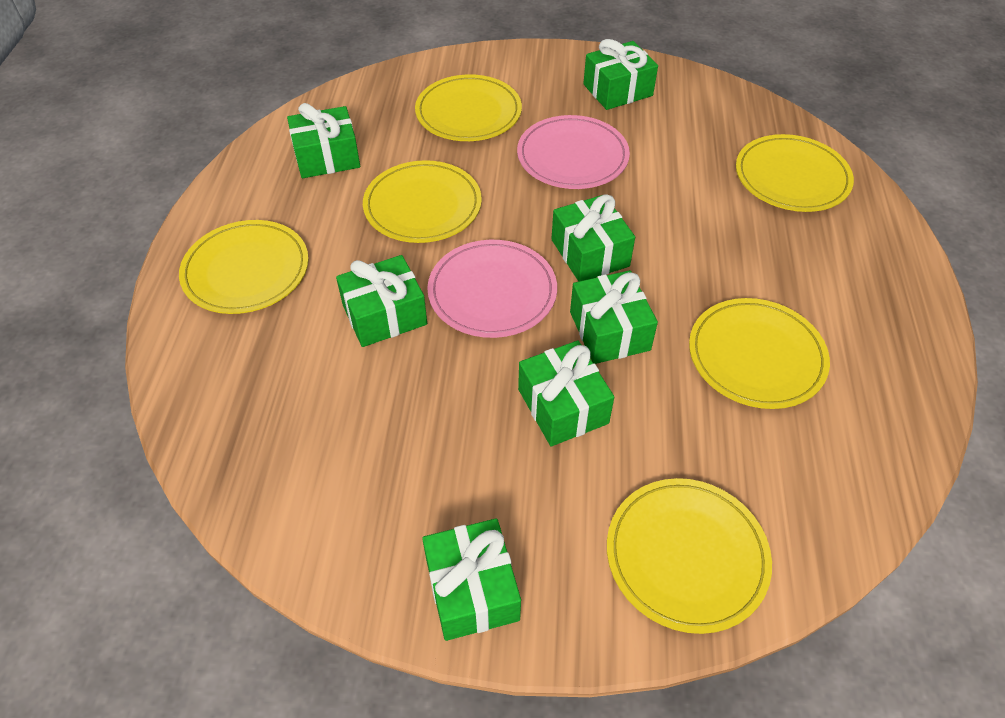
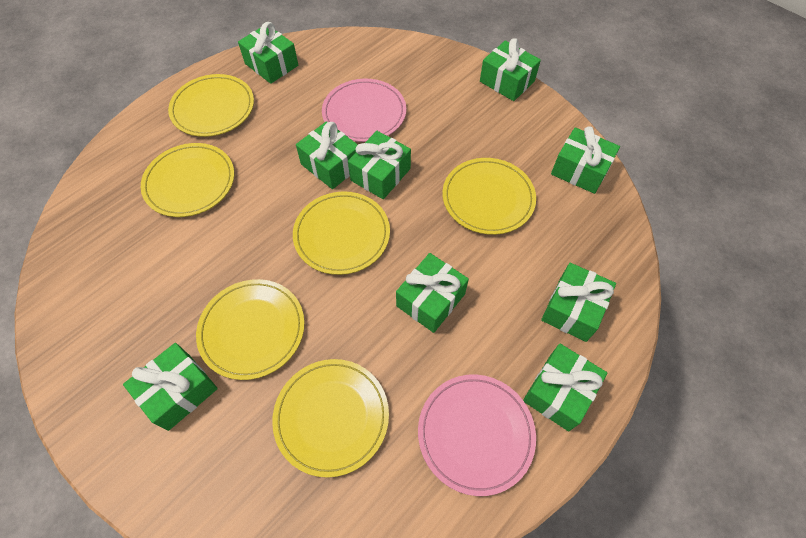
green gift: [287,103,360,178] [336,255,427,347] [422,518,521,641] [518,341,614,446] [551,194,635,282] [570,270,658,364] [583,39,658,110] = 7 -> [123,343,218,431] [238,22,298,84] [296,121,358,189] [348,131,411,199] [396,253,469,333] [480,38,541,101] [523,344,607,431] [541,263,616,342] [551,126,620,194] = 9

